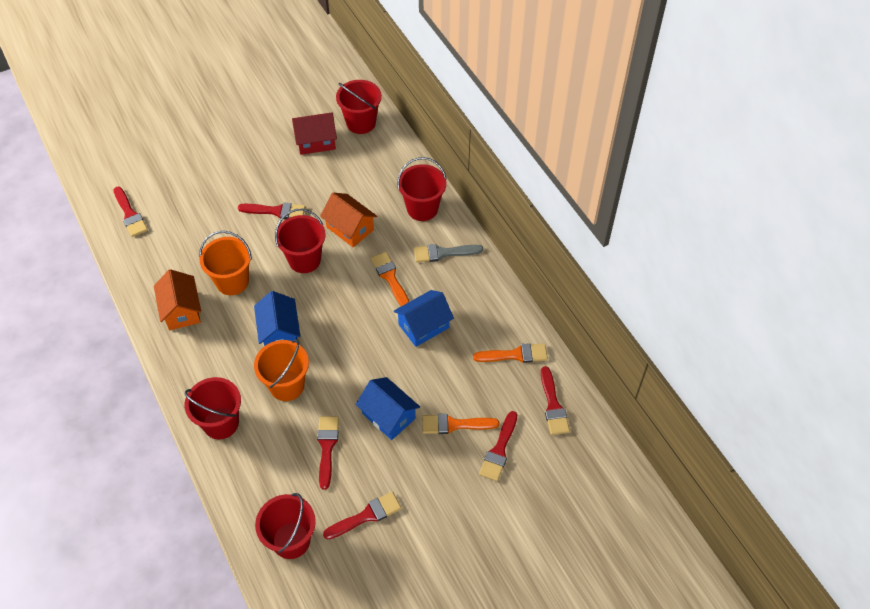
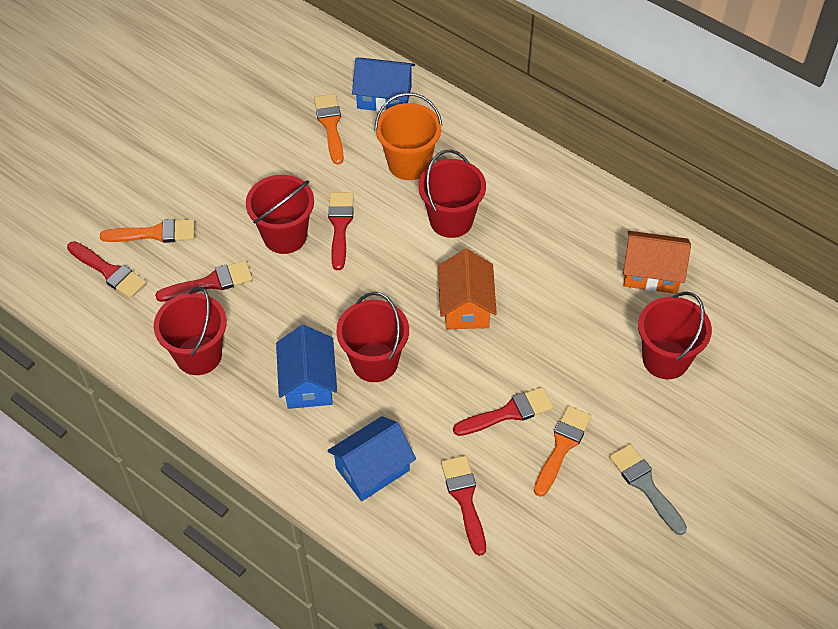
orange bucket: [199,231,252,295] [254,340,309,401] = 2 -> [374,93,442,180] = 1
red brush: [113,187,148,237] [238,203,305,219] [317,416,339,490] [323,492,401,539] [479,411,517,481] [541,366,570,435] = 6 -> [67,241,146,298] [155,261,253,302] [328,192,354,270] [441,456,486,556] [453,387,553,436] = 5
red house: [292,113,337,155] = 1 -> none = 0

